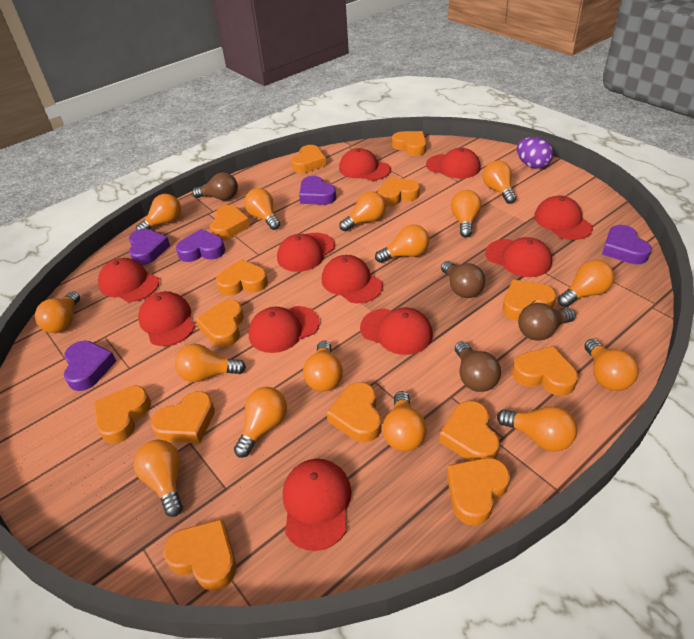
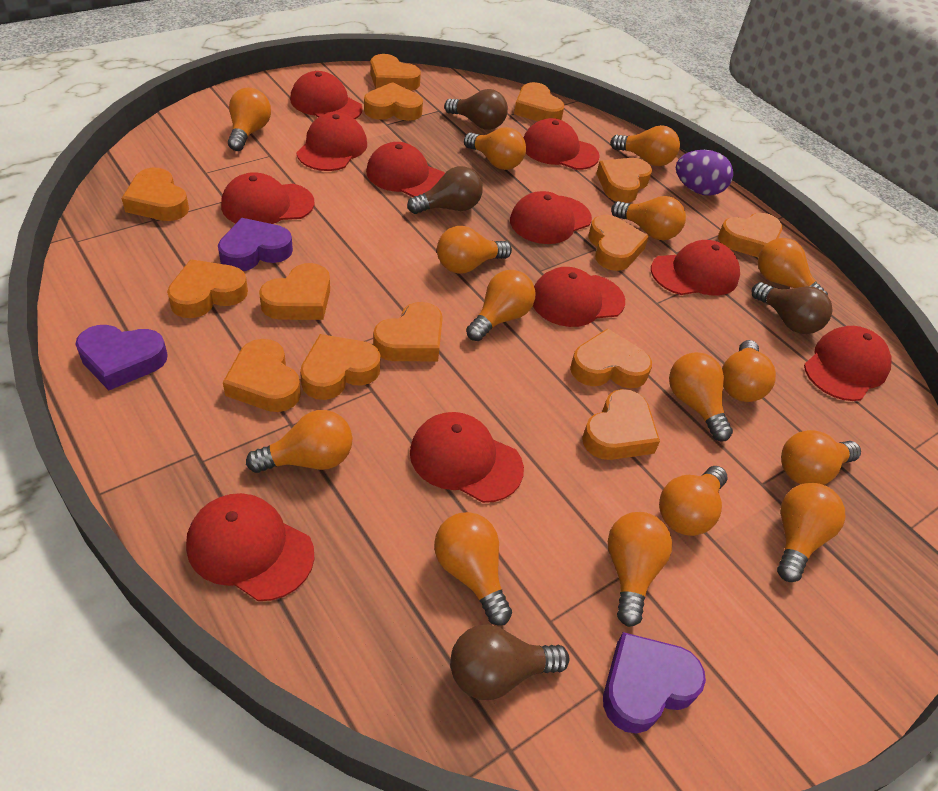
purple heart: [64,341,116,391] [129,229,170,265] [176,229,225,262] [299,176,336,205] [602,225,652,264] = 5 -> [75,325,168,390] [218,218,293,271] [603,632,706,734] = 3

